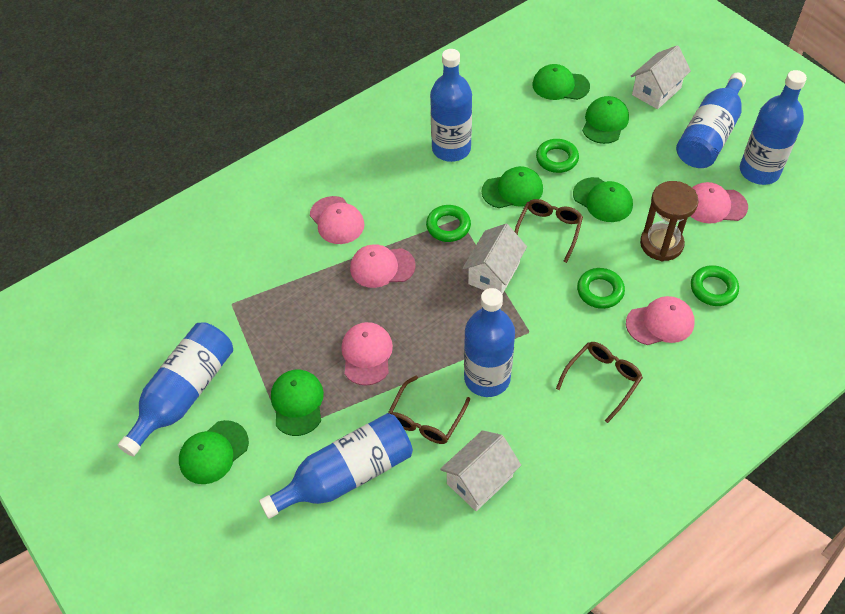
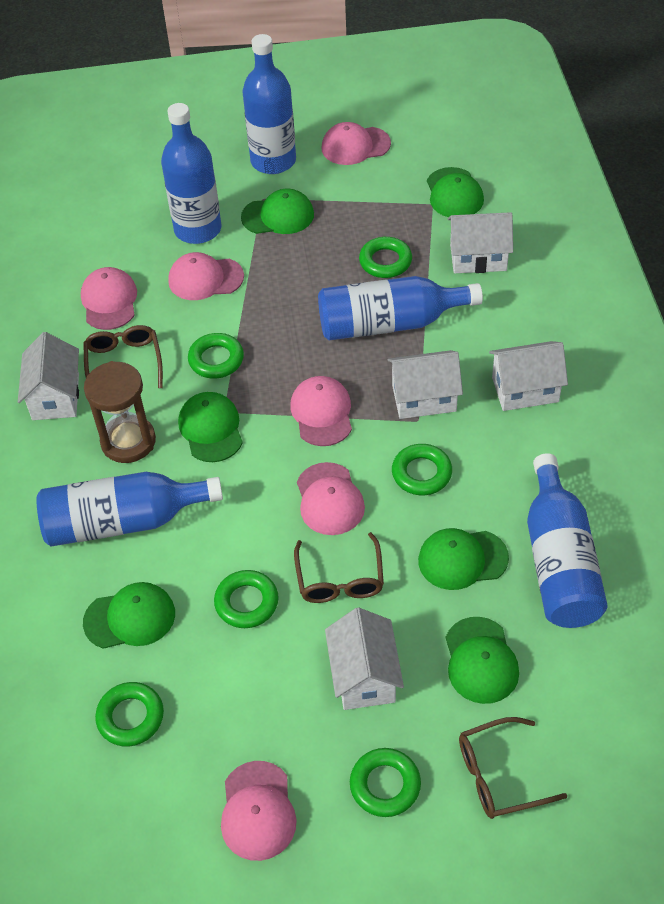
blue bottle: [118,322,233,457] [259,413,413,519] [430,49,472,162] [464,288,515,397] [676,73,746,168] [740,70,807,185] = 6 -> [36,472,223,547] [161,103,222,244] [242,34,296,174] [318,276,483,341] [527,453,608,628] = 5
green ring: [426,205,471,242] [536,139,579,173] [577,268,625,309] [691,265,739,306] = 4 -> [95,682,164,747] [188,333,244,379] [214,570,279,628] [350,748,421,817] [359,237,412,278] [392,444,452,495] = 6
pink cap: [310,196,364,244] [342,322,393,386] [350,244,416,288] [626,296,695,345] [690,182,748,223] = 5 -> [81,267,137,330] [168,252,244,300] [221,761,297,861] [290,376,352,446] [297,462,365,535] [321,122,391,165] = 6
white house: [440,430,521,511] [463,224,527,294] [631,45,691,109] = 3 -> [18,332,79,420] [325,608,404,710] [388,350,463,419] [448,212,513,273] [489,341,568,411] = 5

